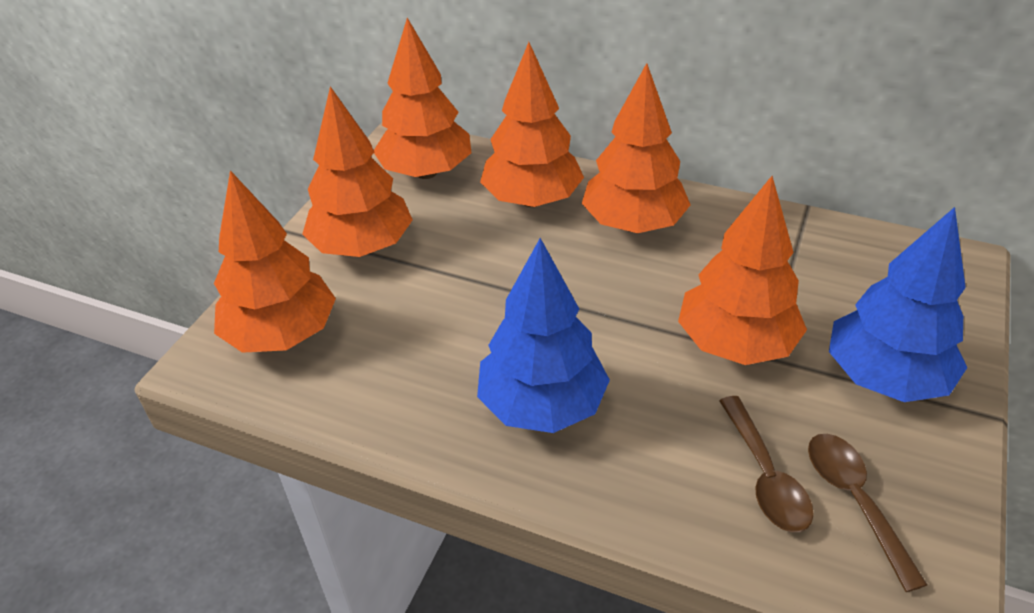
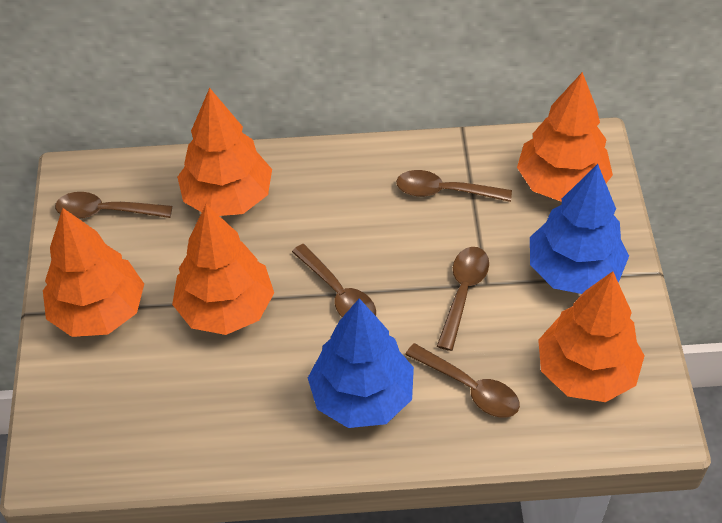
brown spoon: [719,396,814,532] [808,434,927,592] = 2 -> [55,192,172,219] [292,244,376,317] [396,170,512,202] [405,343,520,418] [437,247,489,351] = 5
orange tree: [214,170,336,353] [302,86,413,257] [374,18,472,179] [480,42,584,207] [582,63,691,233] [678,176,807,365] = 6 -> [43,208,144,337] [172,205,274,335] [177,88,272,216] [517,72,613,202] [538,271,645,402] = 5

